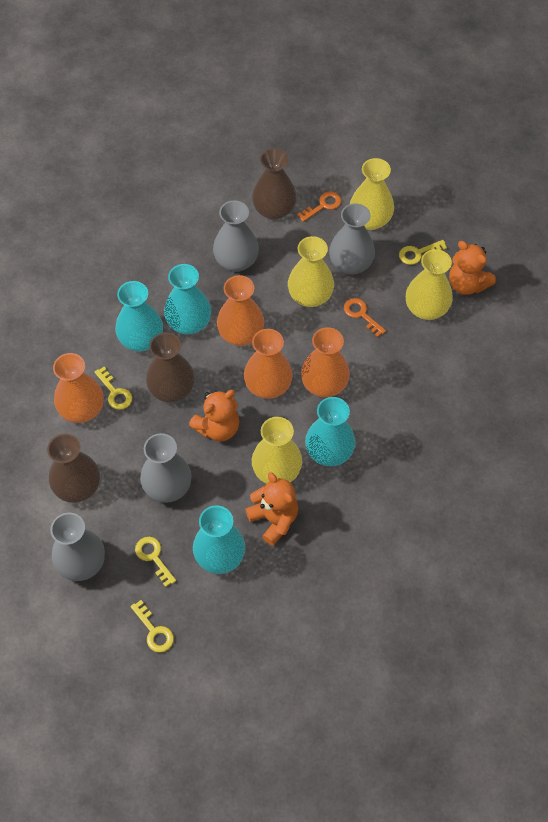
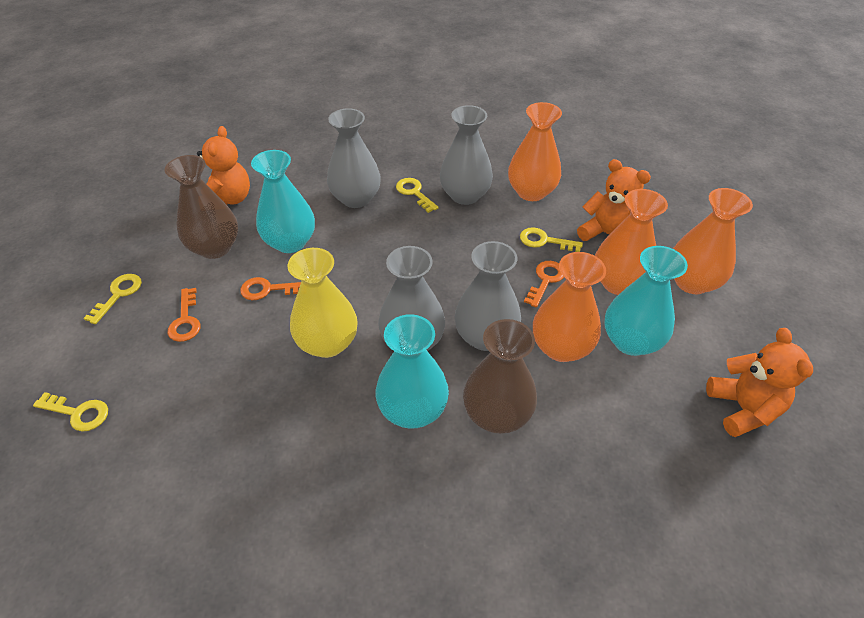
brown vase: [47,433,100,503] [146,332,195,403] [252,148,297,220] = 3 -> [164,155,238,259] [463,319,537,434] = 2
orange key: [297,192,341,222] [344,298,386,337] = 2 -> [168,288,201,342] [240,277,301,300] [524,261,564,308] = 3
turquoise vase: [115,281,163,352] [164,264,211,334] [193,505,245,574] [305,397,356,466] = 4 -> [251,150,315,253] [375,314,449,429] [604,246,688,356] = 3
yellow vase: [252,417,302,484] [288,236,334,307] [350,158,394,230] [406,249,453,320] = 4 -> [288,248,358,358] = 1

